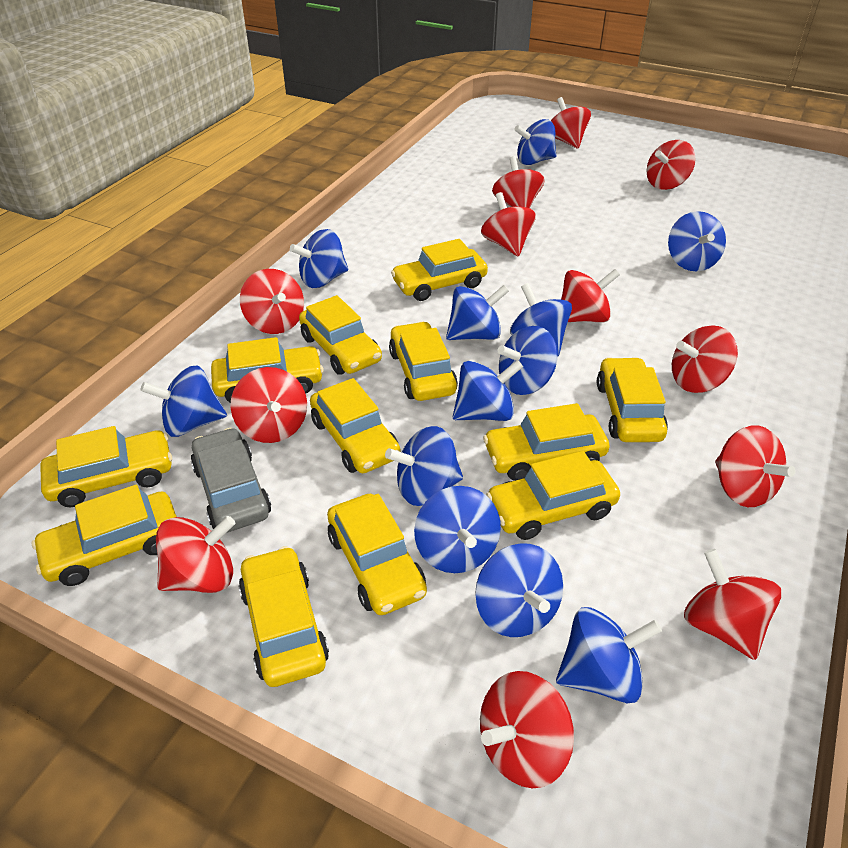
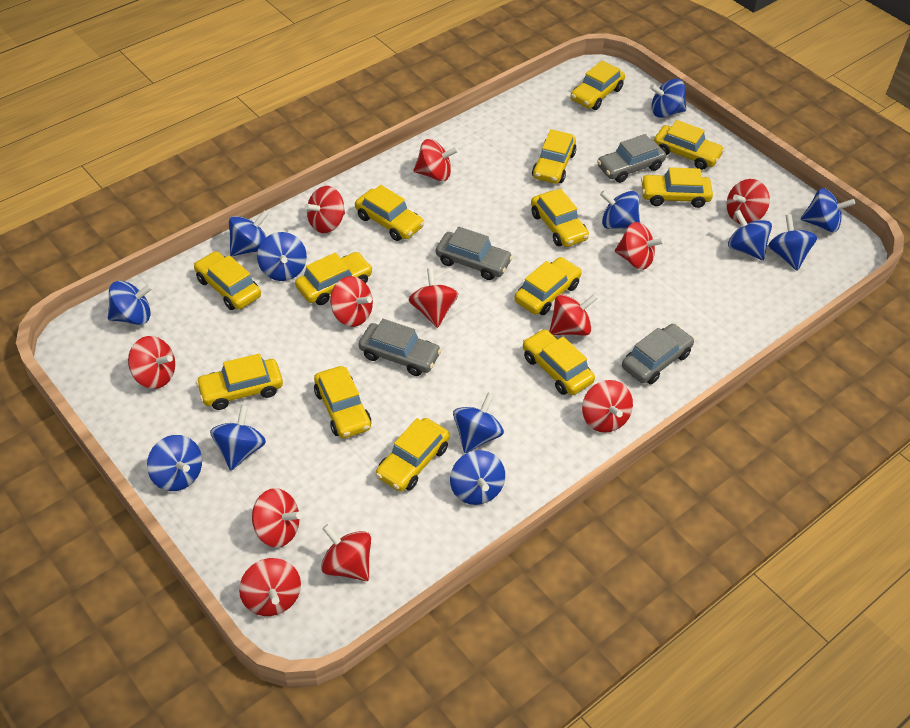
grey car: [191,428,271,532] = 1 -> [359,319,441,376] [436,227,513,280] [597,134,666,183] [622,324,694,384] = 4
yellow car: [32,485,177,586] [40,426,172,507] [211,337,324,403] [239,546,329,687] [299,295,382,375] [310,378,400,473] [327,494,427,615] [389,321,458,401] [391,239,488,301] [483,403,610,481] [486,451,620,540] [597,357,668,442] = 12 -> [194,251,261,310] [196,354,283,410] [295,252,373,305] [314,366,371,438] [355,185,424,241] [376,418,450,492] [514,257,582,315] [523,329,595,395] [531,189,589,247] [532,129,577,184] [570,60,625,110] [641,167,713,208] [654,120,725,170] = 13

